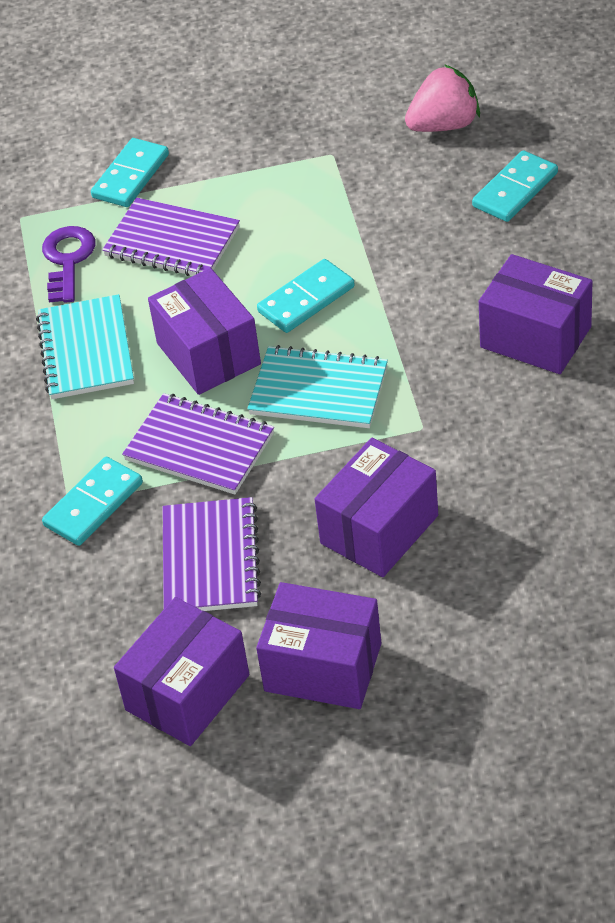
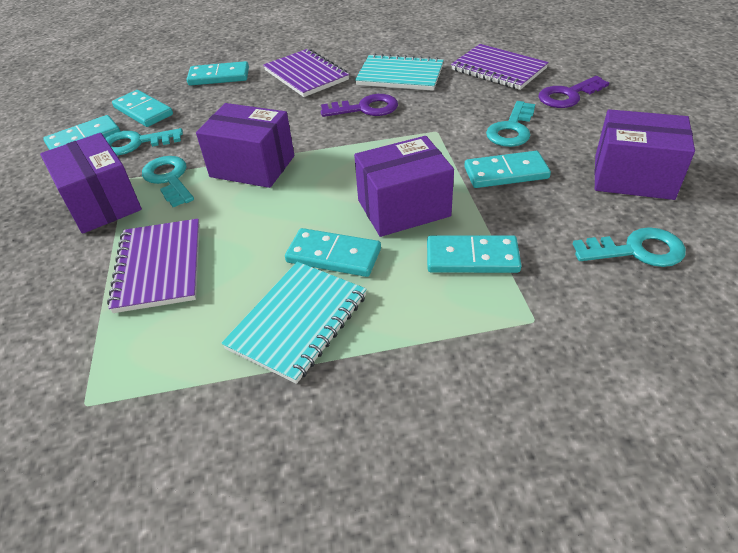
pink strawberry: [405,64,480,132] = 1 -> none = 0
purple box: [114,597,250,746] [148,268,261,395] [256,582,381,709] [315,438,438,577] [479,254,593,374] = 5 -> [40,133,142,234] [196,103,294,188] [354,136,454,237] [595,109,695,200] = 4
purple key: [42,226,95,303] = 1 -> [321,94,398,117] [539,76,609,108] = 2
turquoise domino: [42,457,143,546] [91,138,169,207] [257,259,355,333] [472,150,558,222] = 4 -> [43,115,120,150] [112,90,173,127] [187,61,249,86] [285,228,381,277] [427,235,522,273] [464,151,551,188] = 6
turquoise key: none = 0 -> [105,128,183,155] [142,156,194,207] [486,101,535,147] [573,227,686,267] = 4

